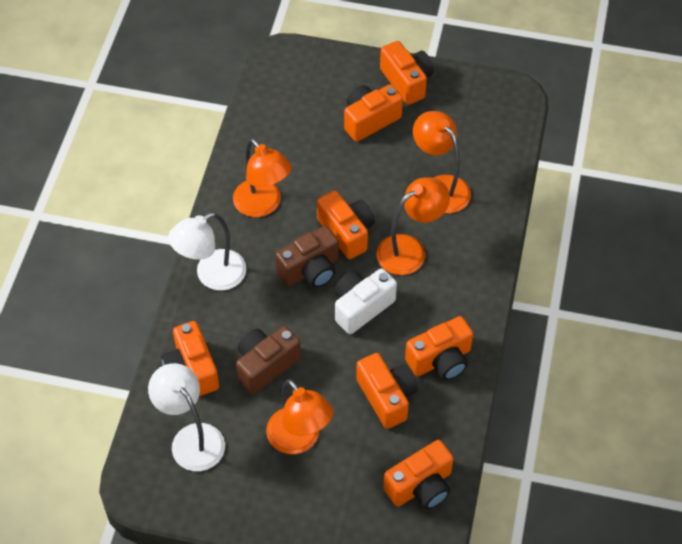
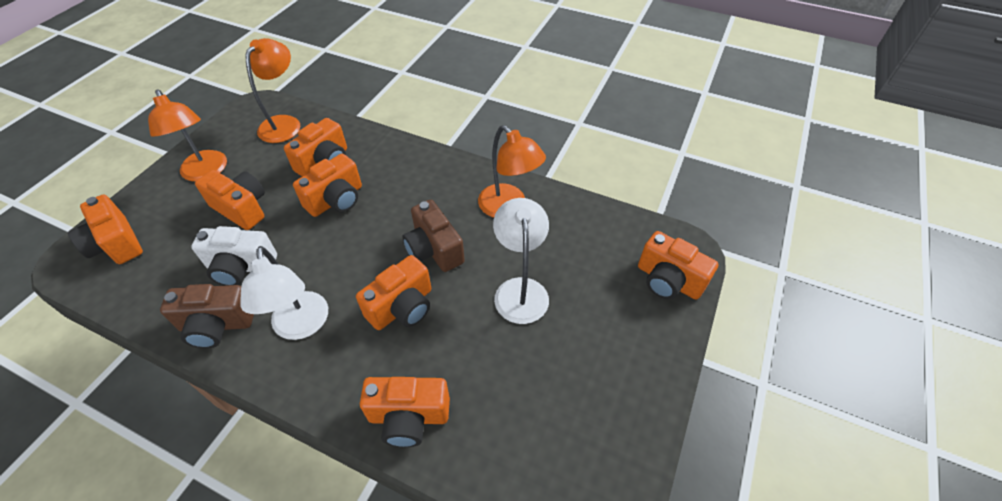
orange lamp: [233,138,291,217] [266,379,333,454] [376,178,450,275] [413,111,471,213] = 4 -> [148,90,227,182] [245,38,300,143] [478,125,546,218] = 3

